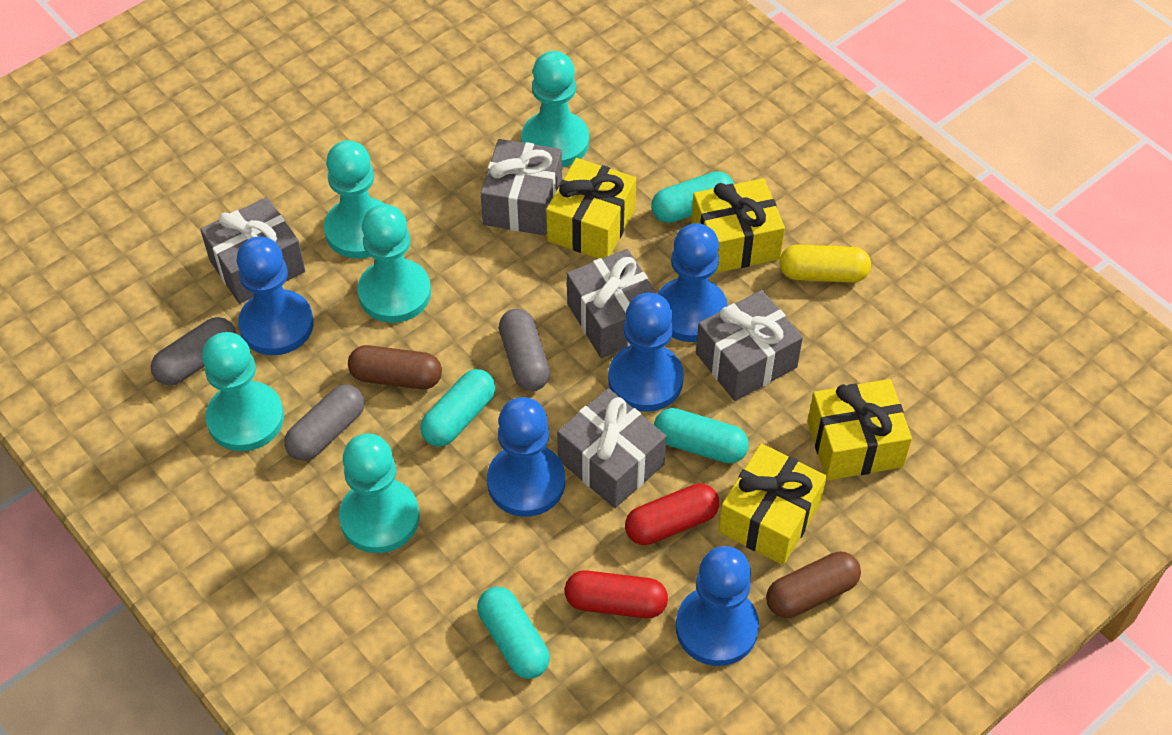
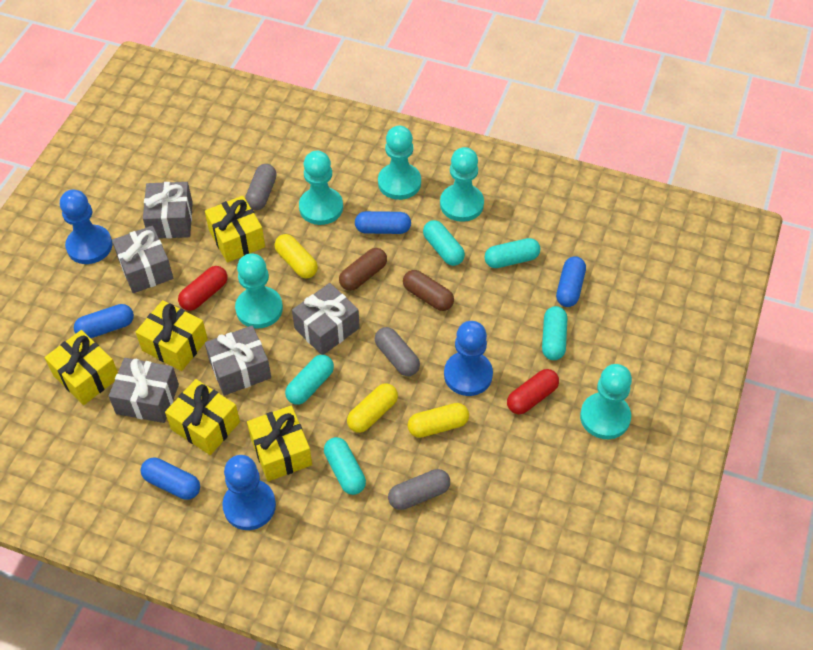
blue capsule: none = 0 -> [74,304,134,338] [141,458,200,500] [355,211,411,234] [556,256,586,307] = 4
blue pawn: [237,236,314,355] [487,397,565,517] [608,293,684,412] [658,223,728,342] [676,546,759,666] = 5 -> [60,190,112,264] [222,455,276,530] [444,321,493,396] = 3
turquoise capsule: [420,369,495,446] [477,587,550,679] [651,171,734,223] [654,408,749,463] = 4 -> [285,355,334,405] [324,437,366,495] [423,220,465,266] [484,238,540,268] [542,306,567,360] = 5
yellow capsule: [779,244,871,283] = 1 -> [275,234,318,278] [347,383,398,433] [407,403,469,438] = 3
yellow gift: [546,158,636,259] [691,178,785,273] [718,443,827,565] [808,379,912,480] = 4 -> [45,330,118,405] [136,300,208,371] [165,379,240,455] [205,196,265,263] [247,405,312,481] = 5

